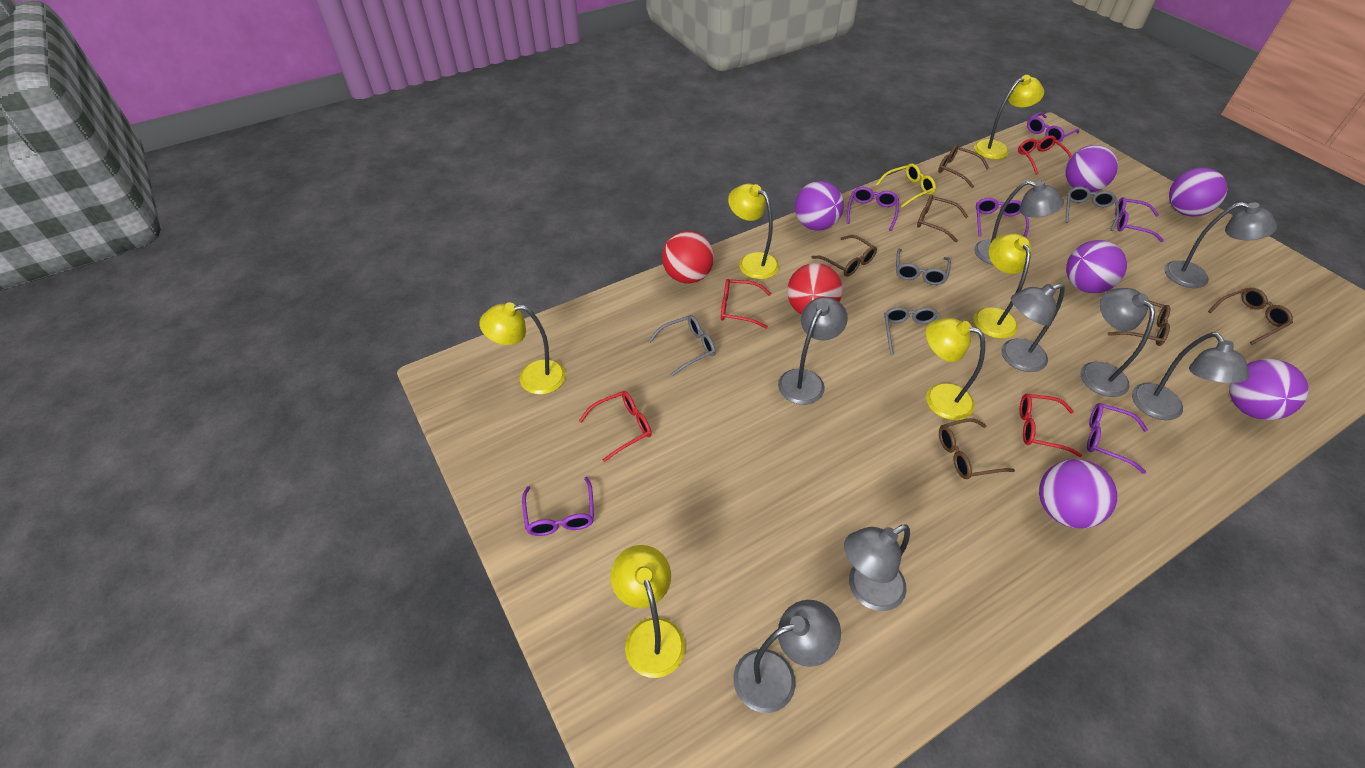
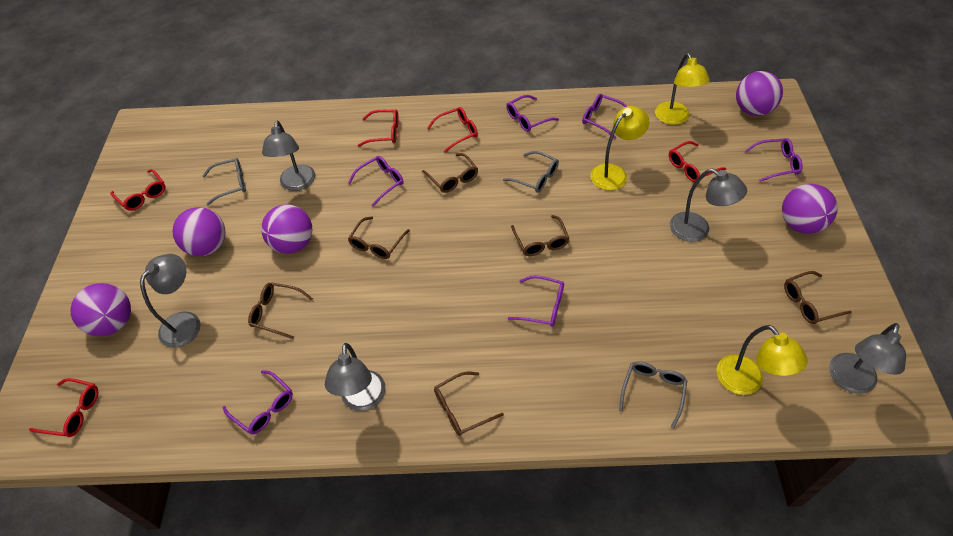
grey glasses: [649,315,716,376] [884,307,940,355] [896,249,951,285] [1065,186,1119,231] = 4 -> [203,158,246,205] [503,151,559,193] [619,361,687,428] = 3
grey lamp: [733,600,841,713] [778,297,848,405] [844,525,910,611] [974,180,1064,265] [1002,283,1065,372] [1080,288,1155,397] [1132,332,1249,420] [1164,202,1277,288] = 8 -> [140,254,200,348] [262,121,315,191] [325,343,386,411] [670,169,747,242] [829,323,906,394] = 5
purple ball: [795,181,844,231] [1039,459,1117,528] [1065,145,1118,192] [1066,240,1127,293] [1169,167,1227,217] [1229,359,1309,420] = 6 -> [70,283,131,336] [172,207,226,256] [261,204,312,254] [736,71,783,116] [782,184,838,234] = 5
red ball: [662,231,714,283] [787,263,843,314] = 2 -> none = 0
red glasses: [579,391,652,462] [721,279,771,329] [1018,135,1072,175] [1020,394,1082,457] = 4 -> [29,378,98,437] [110,169,166,211] [358,110,399,147] [427,107,478,153] [669,141,726,182] = 5
yellow glasses: [876,164,936,208] = 1 -> none = 0
yellow lamp: [479,302,566,395] [610,545,685,678] [728,183,779,279] [926,318,985,421] [974,75,1044,159] [974,233,1032,339] = 6 -> [590,106,649,190] [655,53,710,125] [717,325,808,395] = 3

